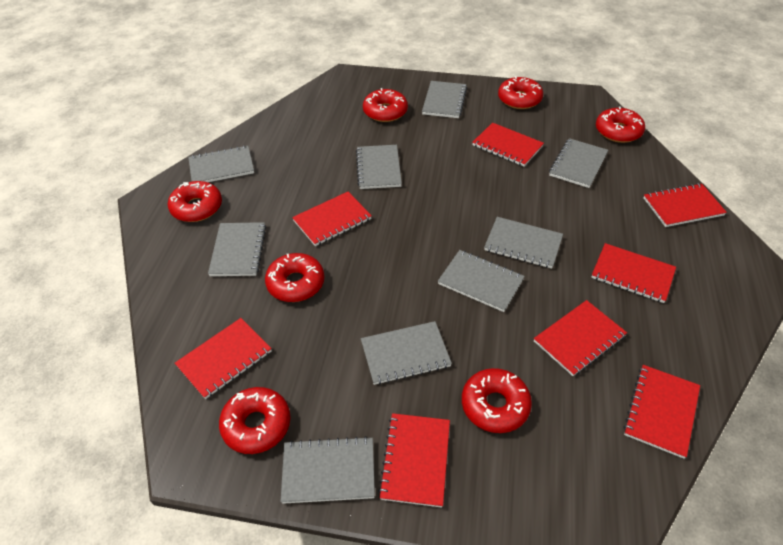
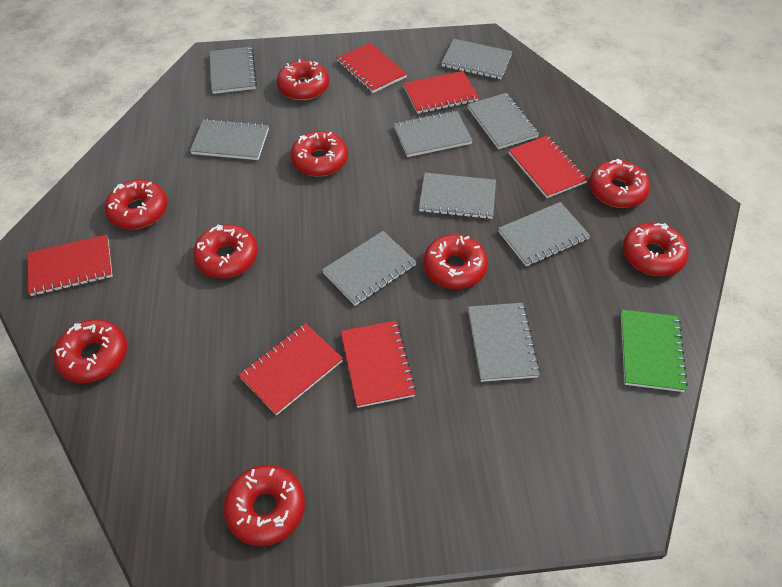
green notebook: none = 0 -> [621,310,688,392] = 1
red donut: [168,181,222,222] [219,387,291,454] [265,253,324,302] [363,88,408,122] [462,368,532,433] [498,76,543,109] [596,107,645,143] = 7 -> [53,319,127,383] [105,180,168,229] [193,224,258,278] [223,465,305,546] [277,59,329,100] [291,131,348,177] [423,234,488,289] [589,159,650,208] [623,222,689,276] = 9
red notebook: [175,318,272,399] [292,192,372,246] [378,413,450,508] [472,122,544,167] [534,300,627,376] [591,243,676,303] [624,365,700,459] [643,183,727,227] = 8 -> [27,235,113,296] [239,323,343,415] [337,43,407,93] [341,321,416,408] [403,71,479,114] [509,135,588,198] = 6

